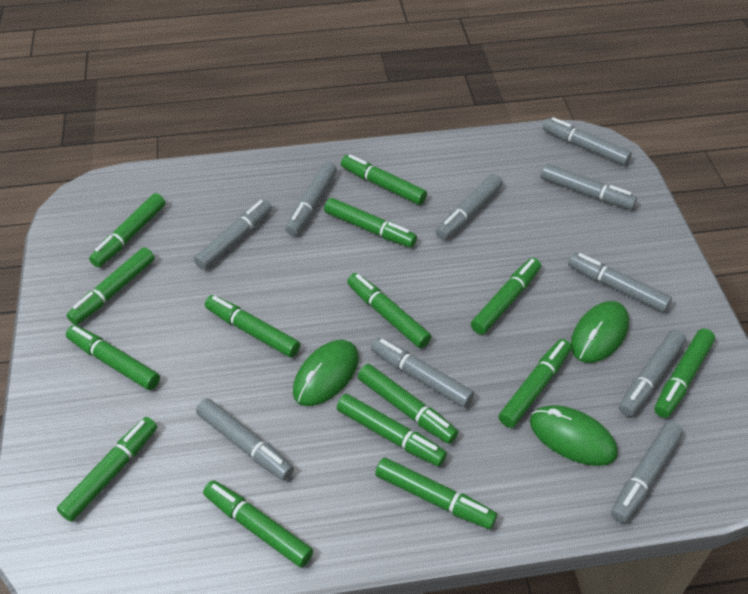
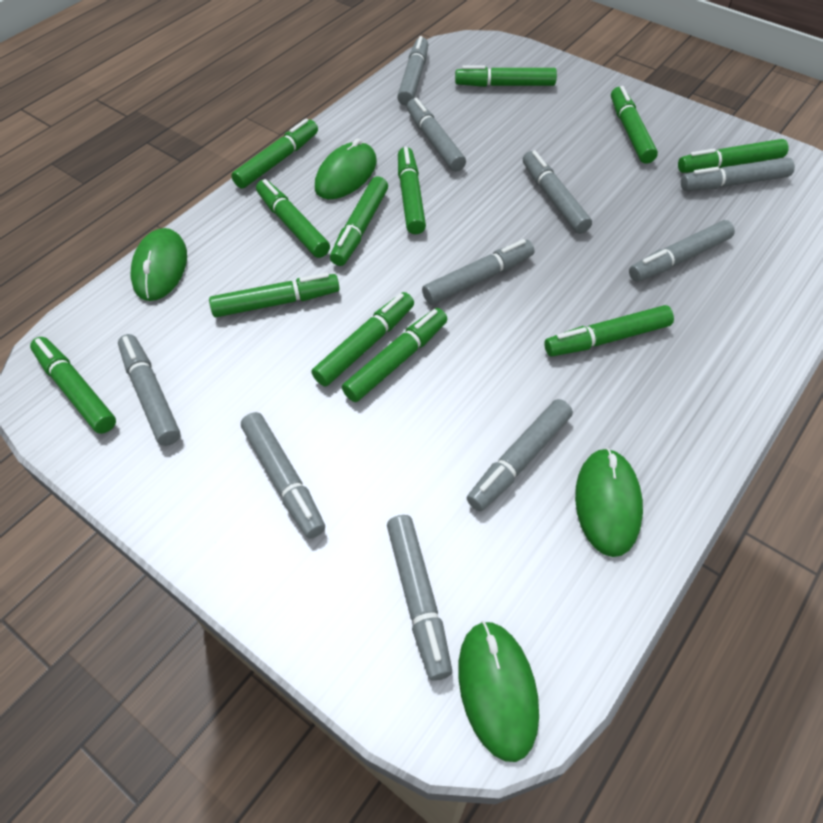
green marker: [57,417,157,522] [66,325,160,390] [67,247,155,325] [89,193,165,267] [203,480,313,567] [205,295,300,358] [324,198,417,248] [337,394,447,466] [341,154,427,205] [347,273,431,348] [358,364,458,444] [375,458,497,529] [471,258,541,335] [498,339,572,428] [654,329,715,418] = 15 -> [30,337,116,434] [209,273,340,317] [231,119,318,189] [256,179,330,258] [312,292,414,387] [330,176,388,266] [342,308,447,402] [398,147,426,234] [455,65,557,87] [544,305,674,357] [611,86,658,164] [678,139,789,173] = 12
green mouse: [293,340,359,406] [530,405,618,466] [571,301,629,363] = 3 -> [131,228,187,301] [315,138,377,199] [458,621,539,762] [575,448,643,557] = 4

